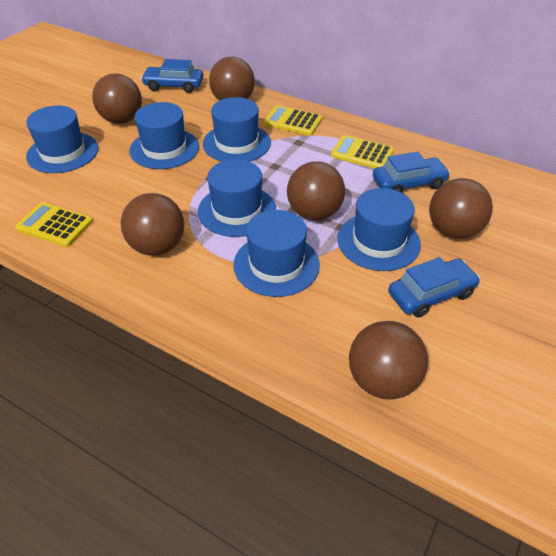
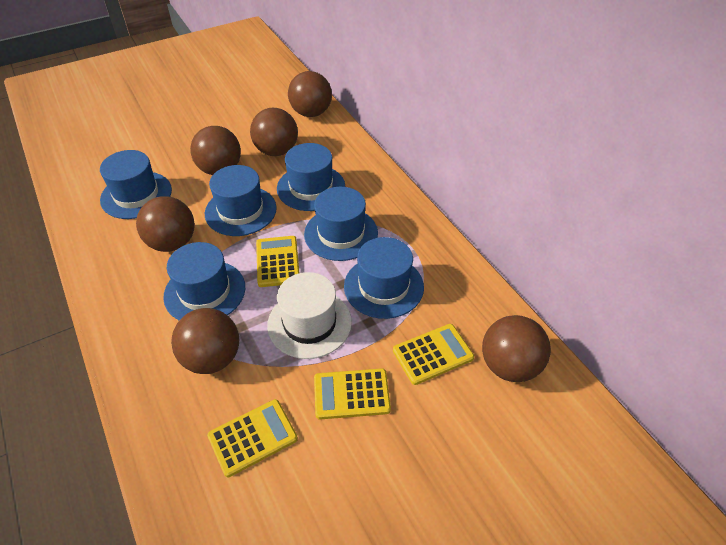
blue car: [141,59,203,93] [373,151,450,193] [388,257,480,318] = 3 -> none = 0
white hat: none = 0 -> [267,272,352,359] = 1
yellow calculator: [15,202,93,247] [263,105,322,135] [331,135,394,168] = 3 -> [207,399,298,477] [256,236,299,287] [314,368,391,419] [393,324,474,385] = 4

